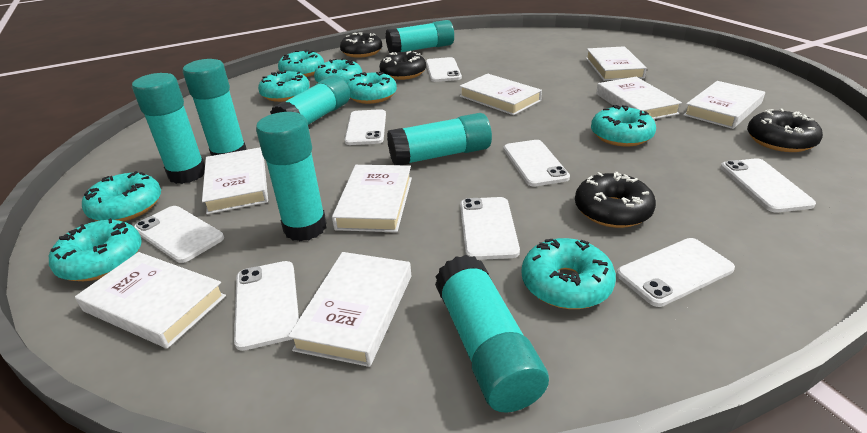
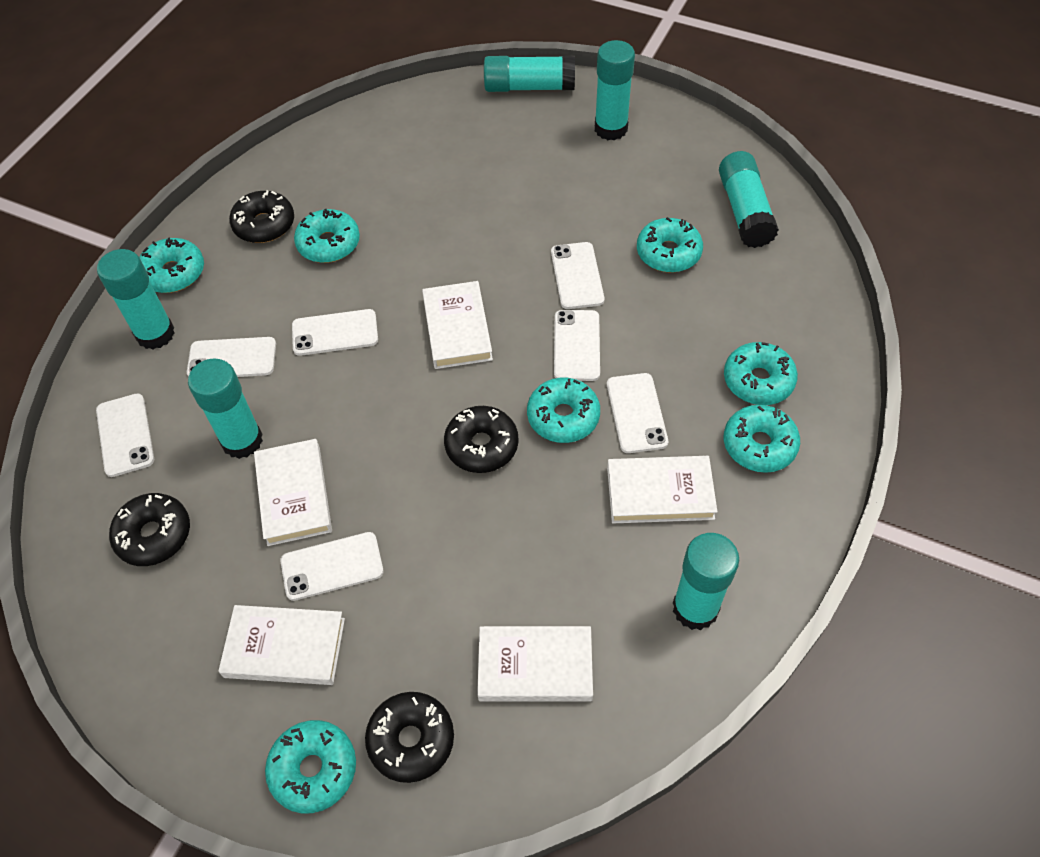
turquoise donut: [49,218,142,281] [82,171,161,221] [258,70,310,102] [278,50,324,77] [314,58,362,83] [347,72,397,104] [521,238,616,309] [591,105,656,146] = 8 -> [139,237,204,293] [265,720,356,813] [294,209,360,263] [527,378,600,443] [637,217,703,273] [724,342,798,405] [724,405,800,473] = 7
turquoise glue stick: [132,73,205,184] [183,59,247,156] [256,112,327,241] [270,75,350,125] [386,20,454,53] [387,113,492,165] [435,255,549,413] = 7 -> [97,249,175,349] [188,358,263,459] [484,56,575,92] [595,40,635,141] [673,533,739,630] [719,151,779,248] = 6
white book: [75,252,226,349] [202,148,268,214] [288,252,411,367] [332,165,412,232] [459,74,542,115] [586,46,647,81] [596,77,682,119] [683,81,765,129] = 8 -> [218,605,345,685] [254,439,332,546] [422,281,493,369] [477,626,593,702] [607,456,717,523] = 5
white phone: [134,206,224,263] [234,261,299,351] [345,109,386,145] [426,57,462,82] [460,197,520,260] [503,140,570,187] [617,238,735,307] [721,158,816,212] = 8 -> [96,393,154,477] [187,337,276,377] [280,532,384,601] [292,309,378,356] [551,242,605,309] [554,310,600,381] [607,373,668,453] = 7

